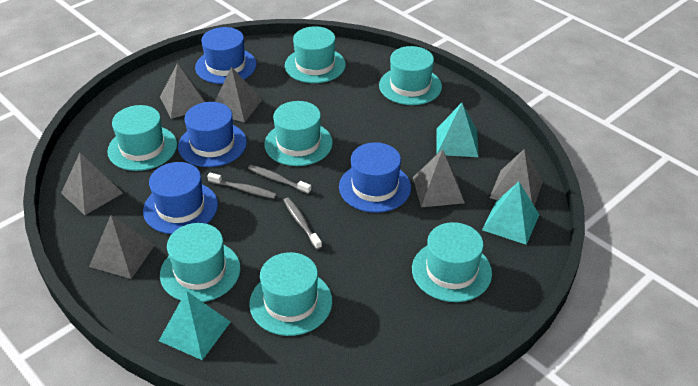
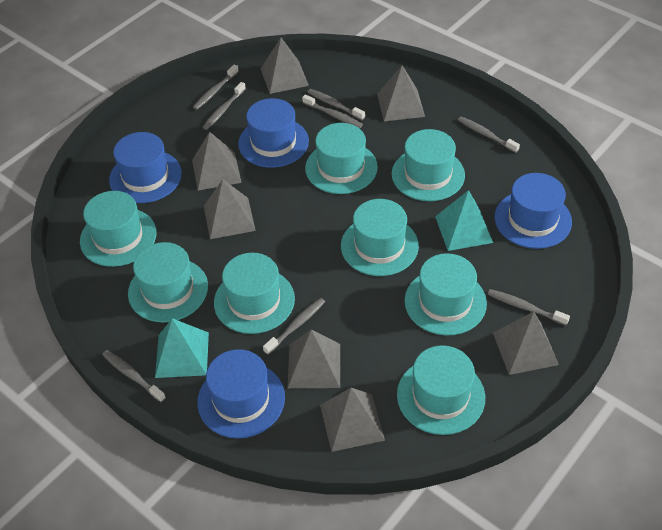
grey pyramid: [61,153,123,215] [89,215,155,279] [160,63,205,119] [215,67,262,122] [413,149,465,207] [489,149,543,206] = 6 -> [192,132,242,190] [204,179,256,239] [261,38,309,94] [288,329,340,388] [320,388,385,452] [377,65,425,121] [493,312,559,375] = 7
grey toothbrush: [207,173,277,199] [248,165,311,194] [284,197,322,250] = 3 -> [102,350,166,402] [193,64,239,110] [202,82,246,130] [263,298,325,355] [302,94,363,128] [308,89,365,120] [458,117,520,153] [488,289,570,325] = 8
turquoise hat: [107,105,177,171] [160,223,241,302] [249,252,332,336] [264,101,333,166] [285,26,346,83] [379,46,442,105] [412,222,492,302] = 7 -> [80,191,157,267] [128,242,208,322] [214,253,295,334] [305,123,378,194] [341,199,419,276] [392,129,465,201] [397,345,485,435] [404,253,487,336] = 8
turquoise pyramid: [159,291,230,360] [436,103,479,157] [482,182,539,245] = 3 -> [155,318,209,378] [435,190,493,251] = 2

